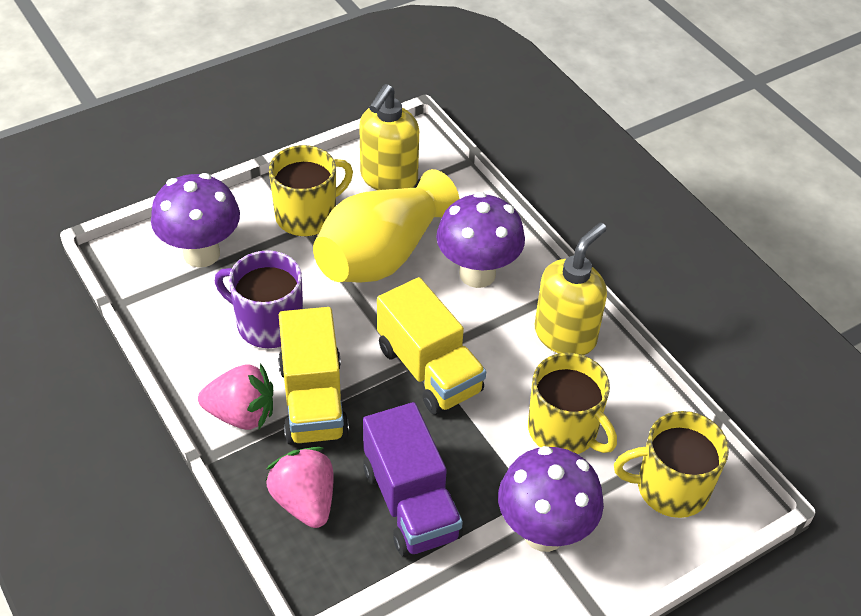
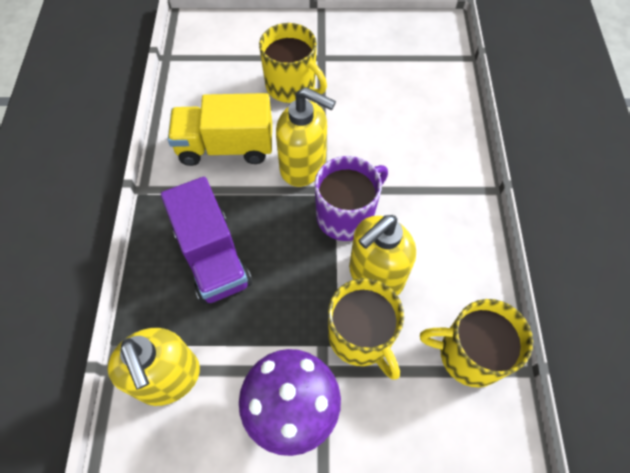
pink strawberry: [198,363,273,431] [266,447,334,528] = 2 -> none = 0
purple mushroom: [151,173,240,268] [436,192,525,288] [498,446,604,552] = 3 -> [239,349,341,456] = 1
yellow soap dispenser: [359,84,419,190] [535,223,607,355] = 2 -> [108,328,200,406] [276,87,336,187] [349,215,416,295] = 3
yellow truck: [278,307,349,445] [377,277,486,415] = 2 -> [168,93,272,166] = 1
yellow vase: [313,169,460,283] = 1 -> none = 0

